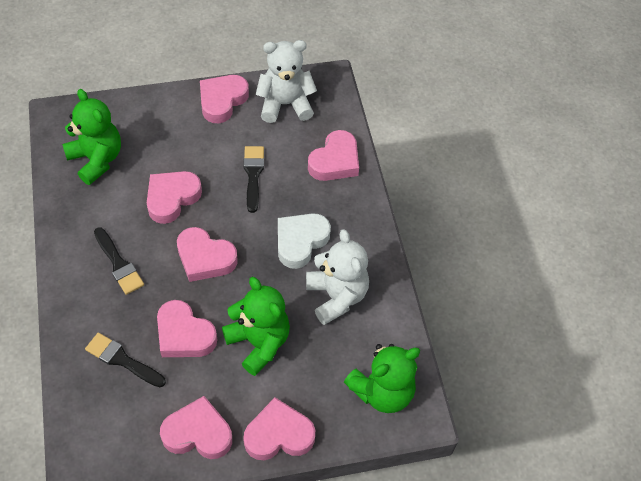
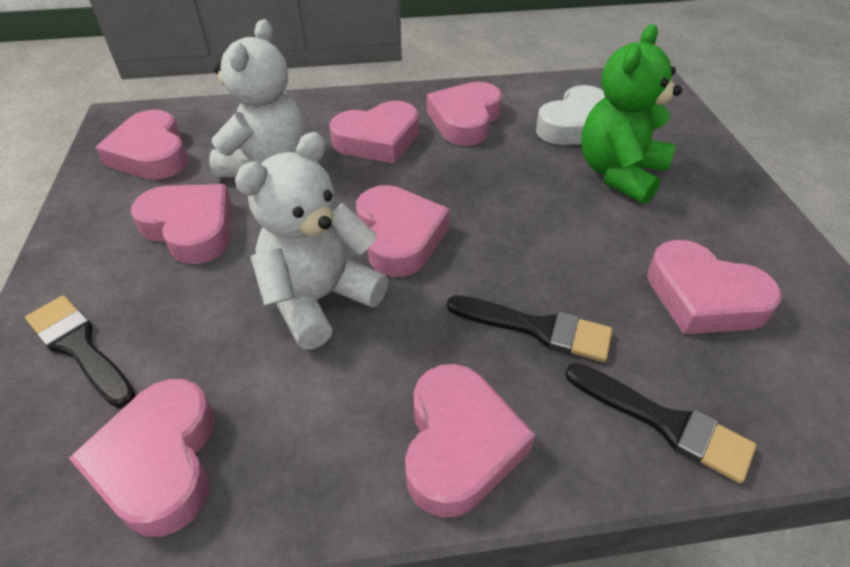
green teddy bear: [62,89,121,185] [222,277,290,376] [344,344,420,413] = 3 -> [581,24,682,204] = 1
pink heart: [147,171,202,224] [157,300,217,357] [160,396,232,459] [177,227,238,282] [200,75,249,123] [243,398,315,460] [308,130,359,181] = 7 -> [69,379,215,537] [95,110,188,180] [131,184,232,264] [329,101,419,163] [356,185,450,277] [405,364,535,518] [427,82,502,146] [647,240,782,334] = 8

